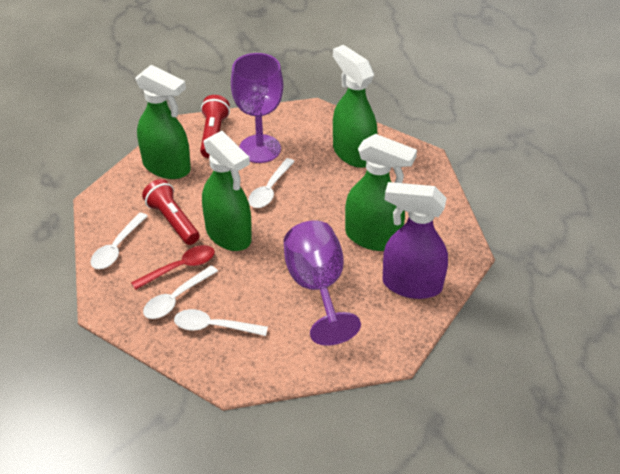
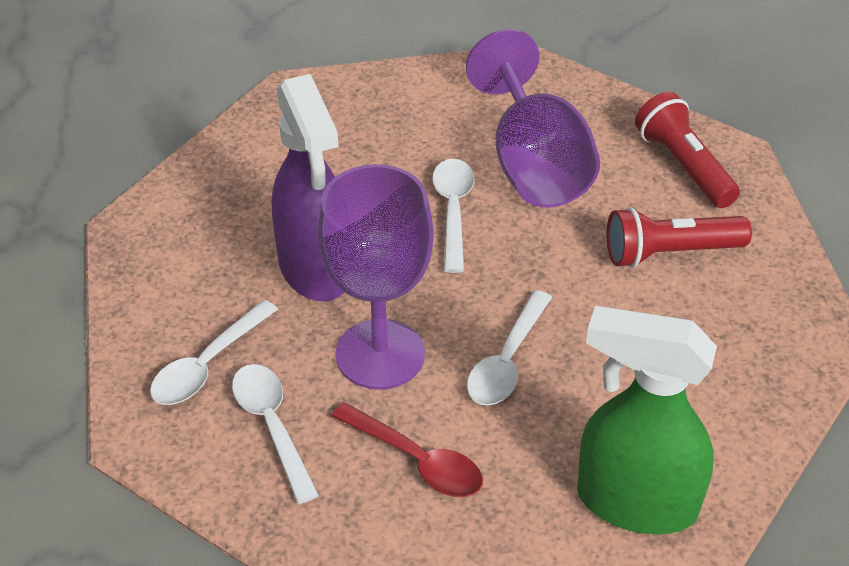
green spray bottle: [135,65,191,179] [202,131,252,251] [333,45,377,168] [345,134,417,251] = 4 -> [577,306,717,534] = 1

